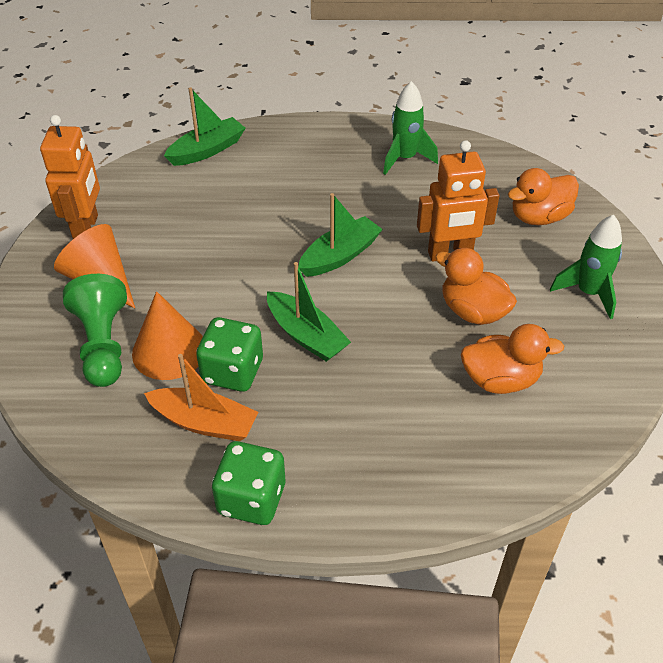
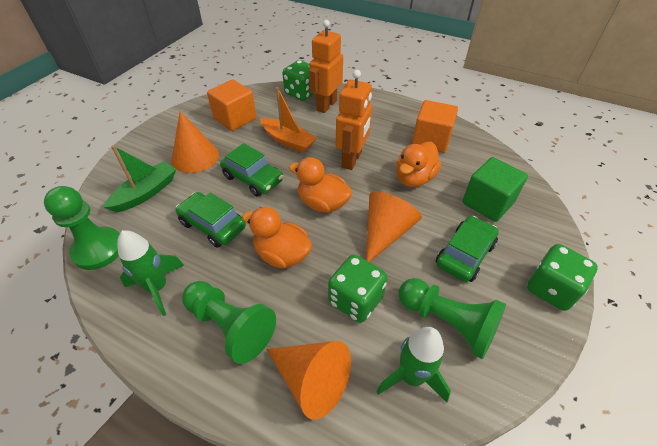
green boat: [164,87,245,166] [267,262,351,362] [298,193,383,277] = 3 -> [103,145,176,213] = 1
green car: none = 0 -> [176,192,246,248] [220,143,283,197] [436,216,499,282] = 3
green cube: none = 0 -> [462,157,528,222] = 1
green dice: [196,317,263,392] [212,441,285,525] = 2 -> [282,60,313,101] [328,255,387,323] [527,244,598,311] = 3
green pawn: [63,274,127,387] = 1 -> [44,186,120,270] [182,281,276,364] [399,278,506,359] = 3
orange cone: [54,224,135,308] [132,291,203,380] = 2 -> [171,111,219,173] [267,341,351,420] [366,191,422,262] = 3
orange cube: none = 0 -> [207,79,256,131] [412,100,458,153] = 2

